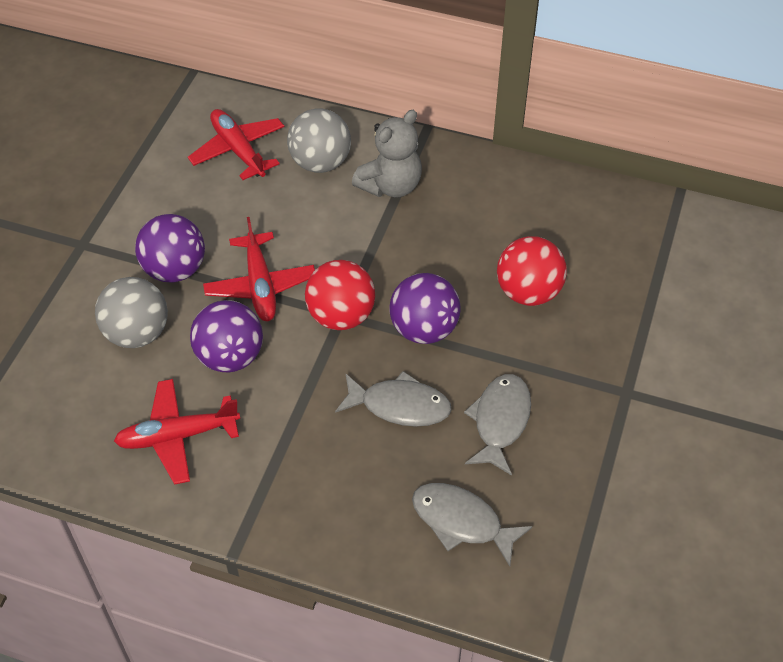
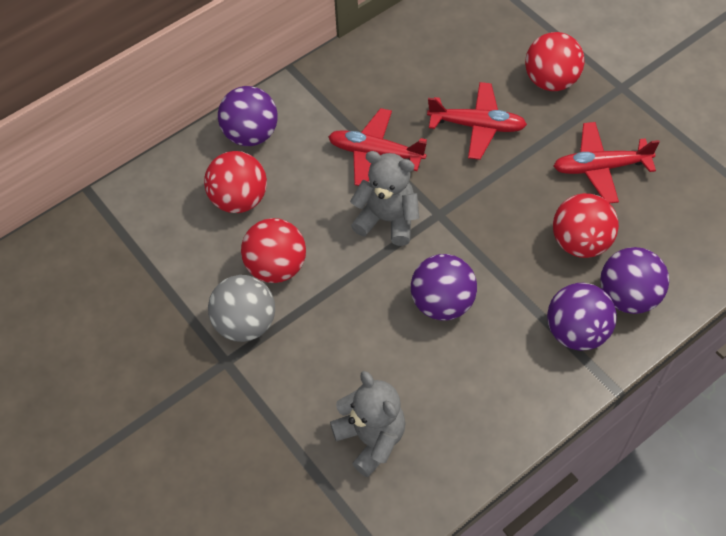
grey ball: [95,277,168,348] [287,108,351,173] = 2 -> [208,275,275,342] = 1
grey fish: [335,371,452,427] [412,483,532,566] [464,374,531,475] = 3 -> none = 0
grey teddy bear: [352,110,422,197] = 1 -> [330,371,405,477] [350,151,419,246] = 2
purple ball: [135,214,205,283] [190,300,263,372] [389,273,460,344] = 3 -> [218,86,278,146] [411,254,477,320] [547,283,616,351] [600,247,669,314] = 4
red ball: [305,260,375,330] [497,236,567,306] = 2 -> [204,151,267,213] [241,218,306,283] [525,32,585,91] [553,193,619,258] = 4

